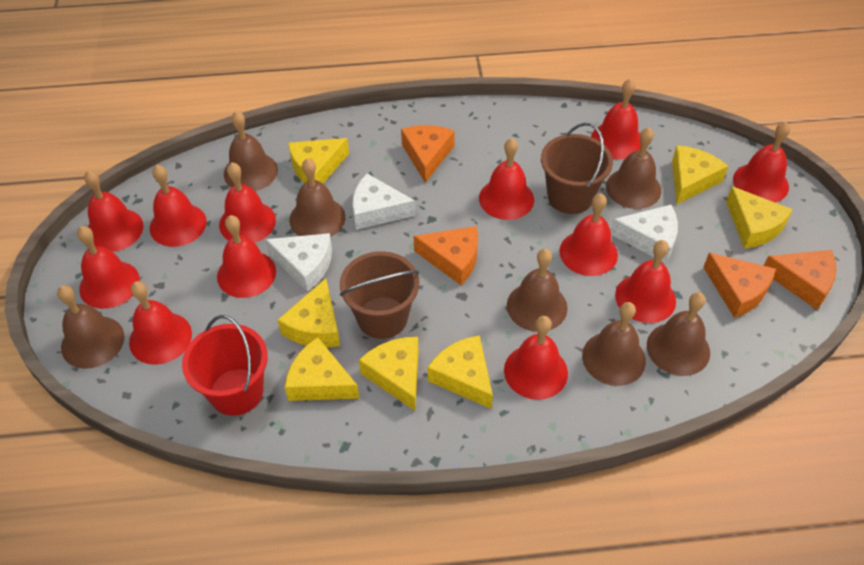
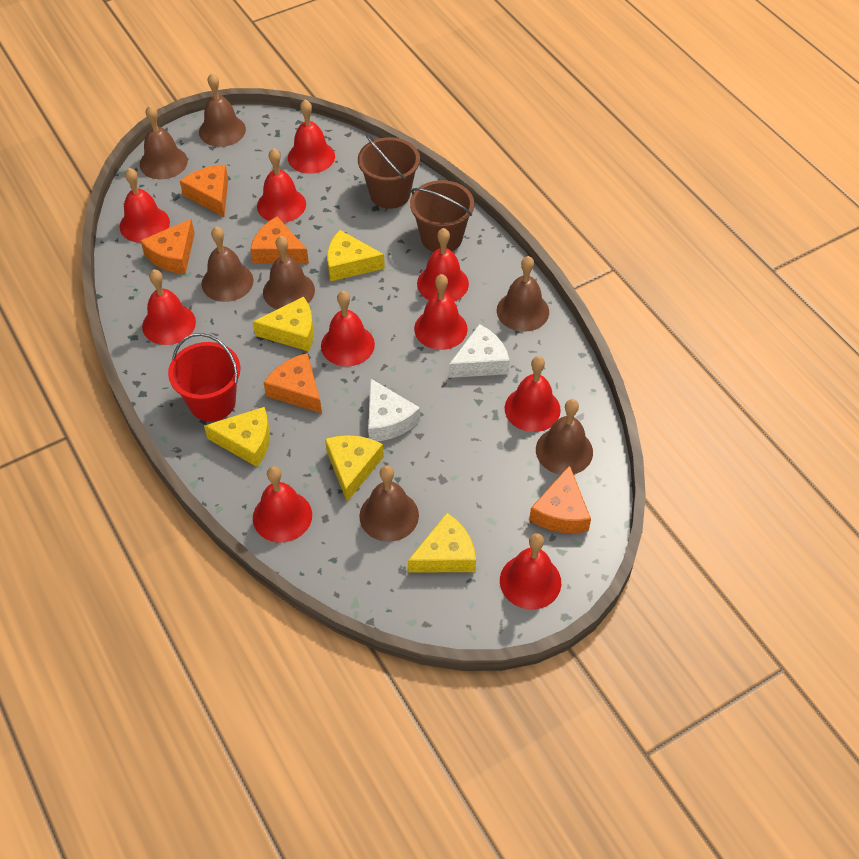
orange cheese: [401,125,455,183] [414,226,478,285] [703,253,776,318] [764,250,836,310] = 4 -> [141,219,195,274] [180,165,228,217] [250,216,309,264] [264,353,322,413] [529,465,591,533] = 5
red bell: [77,226,140,309] [84,170,143,252] [129,281,192,365] [150,165,207,247] [217,215,276,298] [219,162,276,243] [479,138,534,220] [504,316,568,400] [559,193,618,276] [591,79,641,159] [615,240,676,323] [733,122,790,203] = 12 -> [120,168,170,243] [142,269,196,345] [253,466,312,542] [257,148,306,223] [288,100,335,174] [321,291,375,366] [414,274,468,350] [417,228,469,301] [500,533,561,610] [505,356,561,432] = 10
white cheese: [265,233,332,292] [353,173,416,230] [611,205,678,264] = 3 -> [368,378,420,441] [449,324,510,378] = 2
yellow cheese: [278,278,340,348] [285,337,359,401] [288,138,349,183] [359,337,419,411] [428,335,493,409] [672,145,728,205] [726,186,793,249] = 7 -> [204,407,270,467] [253,296,314,351] [325,435,384,502] [327,230,385,282] [408,513,476,572] = 5

